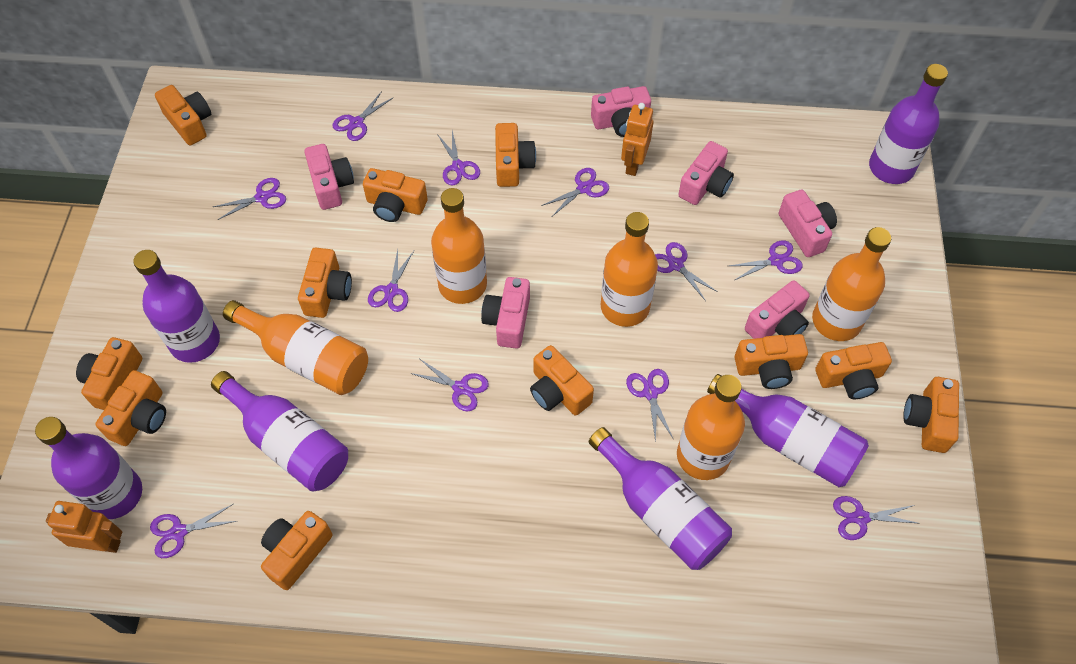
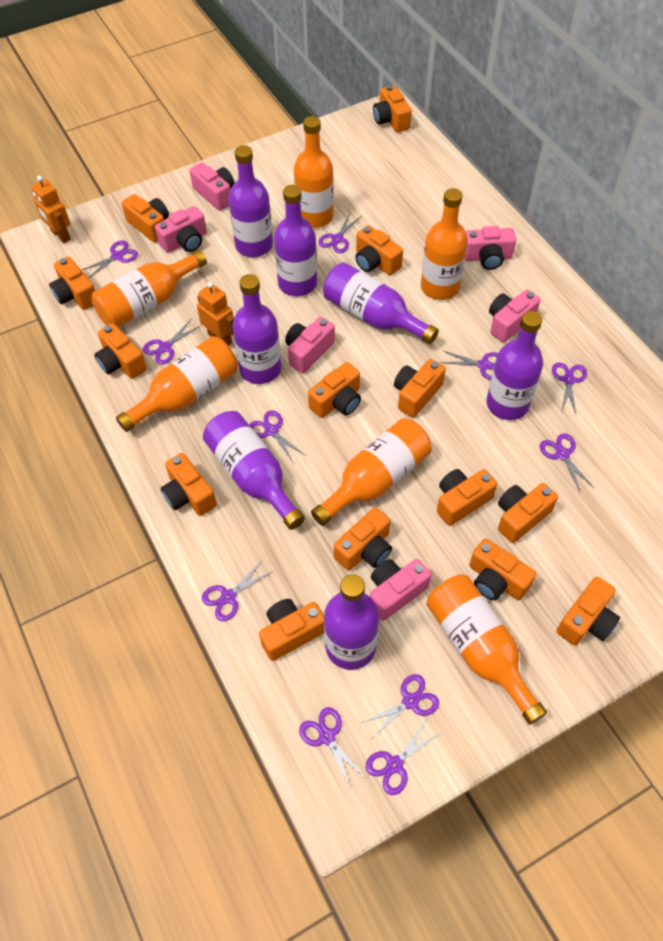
orange bottle: [223,300,368,395] [431,188,487,304] [600,212,658,327] [677,375,745,480] [812,227,891,341] = 5 -> [91,250,207,327] [116,336,238,432] [294,116,334,228] [311,418,431,526] [421,188,468,300] [426,574,547,725] = 6
orange camera: [76,337,142,410] [95,370,166,446] [155,85,211,145] [261,511,333,590] [298,248,352,318] [363,168,428,222] [495,123,536,187] [530,345,594,416] [734,334,808,389] [815,342,892,399] [903,377,959,453] = 11 -> [49,256,95,310] [94,323,147,379] [122,194,169,243] [161,453,217,516] [259,599,324,661] [308,362,361,418] [334,507,392,571] [356,225,403,275] [373,85,412,132] [394,359,446,417] [437,469,498,526] [469,538,536,600] [498,483,558,543] [557,577,620,645] = 14
purple bottle: [35,417,142,519] [133,250,220,363] [211,371,348,491] [589,427,732,570] [707,374,869,487] [869,64,948,184] = 6 -> [203,411,305,530] [229,145,273,257] [232,274,281,384] [274,185,317,296] [323,262,439,344] [324,574,379,670] [486,311,543,420] = 7

